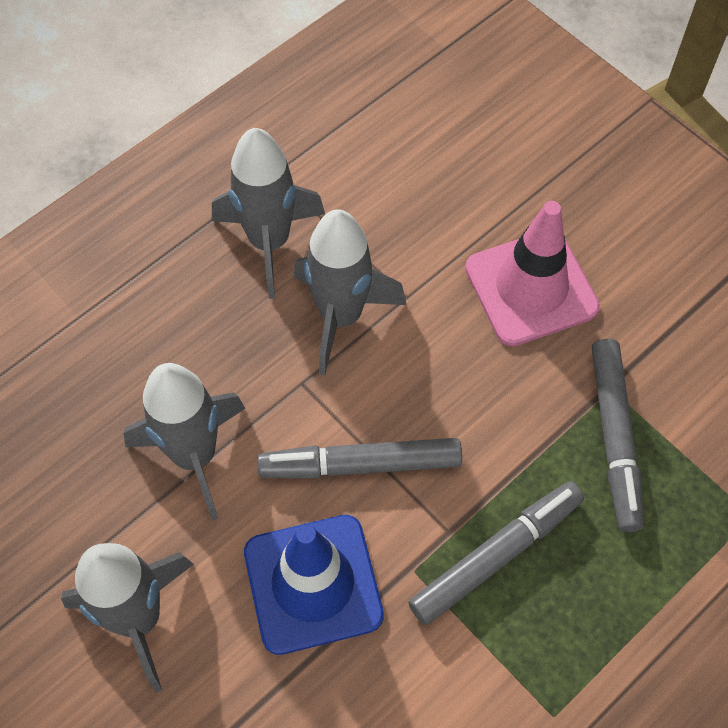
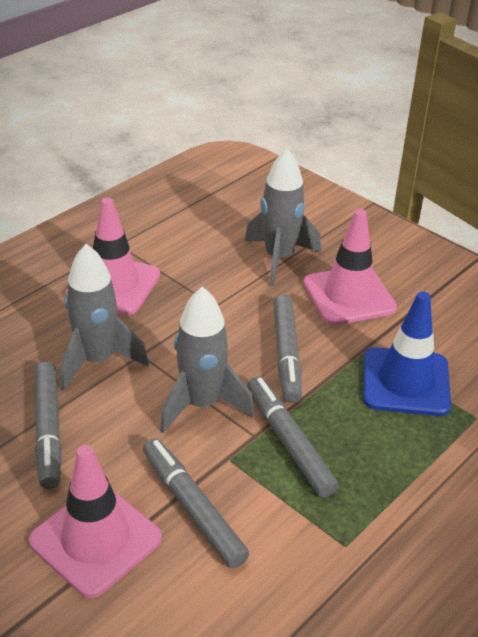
grey marker: [257,438,462,479] [408,481,584,625] [592,339,644,532] = 3 -> [34,362,62,489] [143,438,249,569] [247,376,338,498] [273,294,302,403] = 4
grey rocket: [61,543,194,692] [123,363,245,521] [212,128,325,299] [294,209,406,375] = 4 -> [60,244,149,391] [160,287,254,433] [245,149,321,286] = 3
pink traffic cone: [465,201,600,346] = 1 -> [29,445,162,598] [66,197,160,315] [303,209,397,325] = 3

